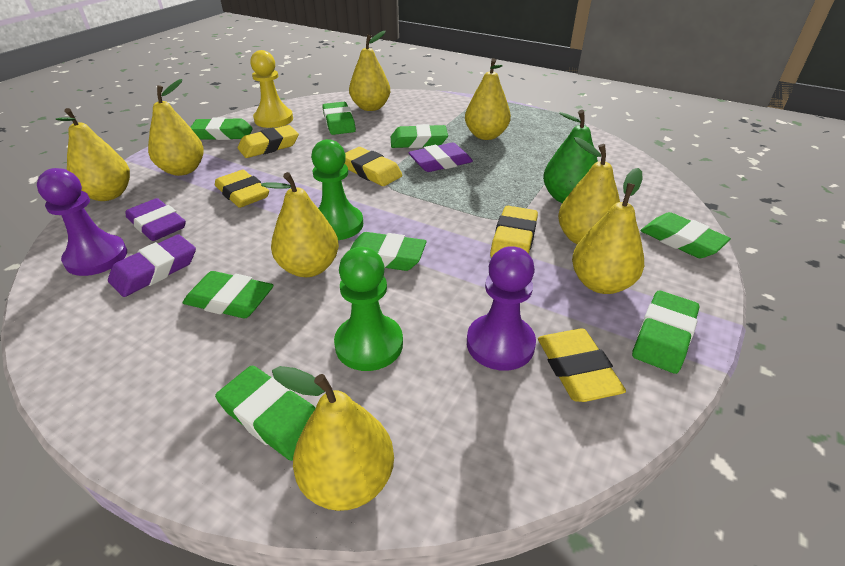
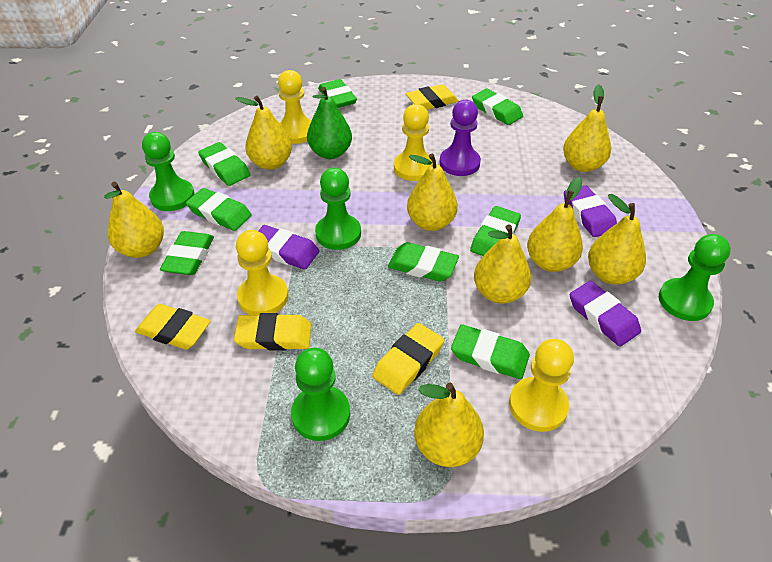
green pawn: [311,139,363,240] [334,247,403,371] = 2 -> [142,132,195,211] [291,348,350,441] [315,168,361,250] [659,234,731,321] = 4
purple pawn: [37,168,127,276] [467,246,536,371] = 2 -> [439,100,481,176] = 1
yellow eraser: [215,170,269,208] [238,125,299,158] [344,147,403,186] [490,206,538,257] [538,329,626,402] = 5 -> [135,304,211,350] [234,313,311,351] [372,323,444,395] [406,84,459,110] = 4
yellow pawn: [250,50,293,128] = 1 -> [236,230,288,315] [278,70,311,144] [394,104,433,181] [509,339,574,432] = 4

